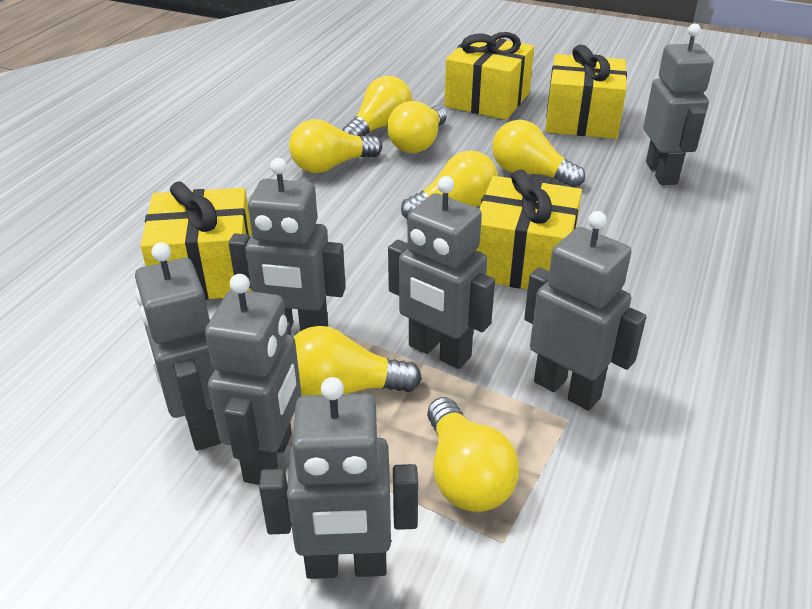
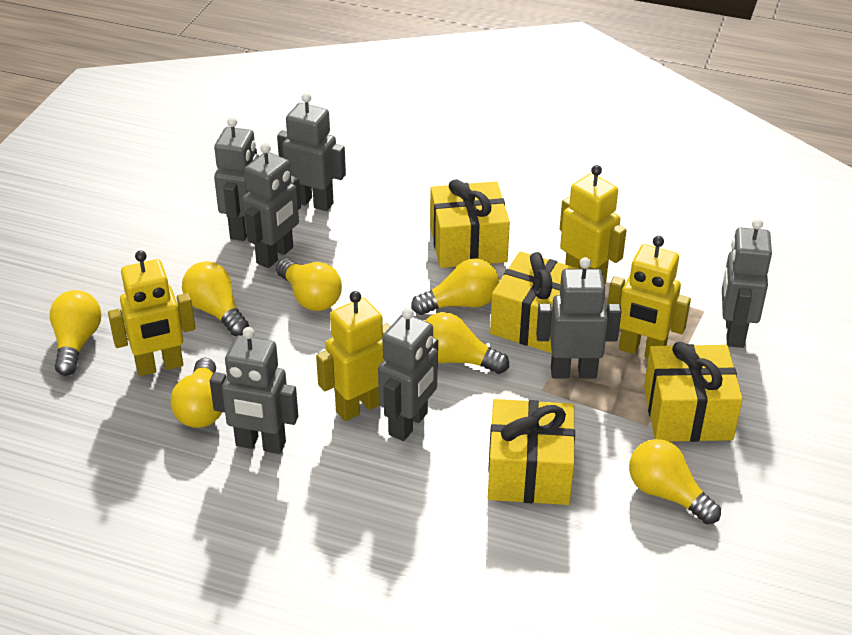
yellow robot: none = 0 -> [108,250,195,376] [316,291,391,421] [560,165,627,285] [607,236,691,358] = 4

